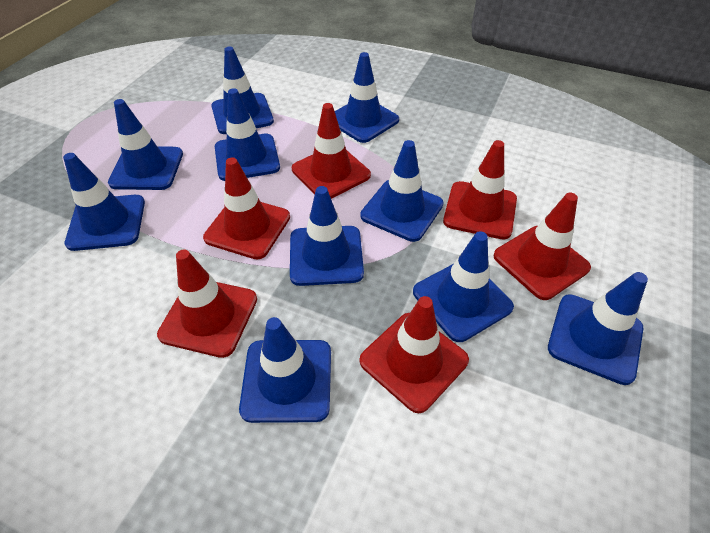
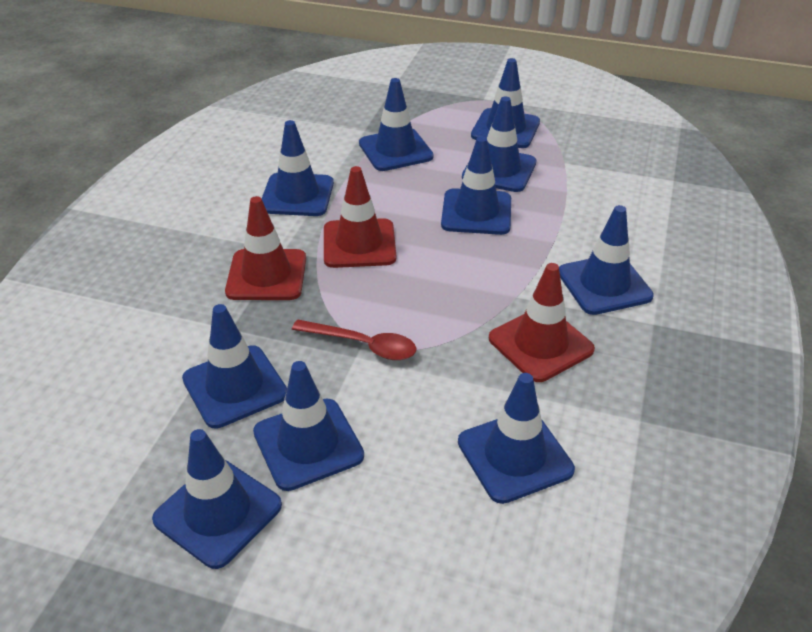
red spoon: none = 0 -> [292,319,417,360] = 1
red traffic cone: [157,250,257,358] [203,158,290,259] [292,103,371,199] [360,296,469,413] [443,140,517,239] [493,193,591,300] = 6 -> [225,196,306,300] [324,166,396,268] [489,263,595,382] = 3

